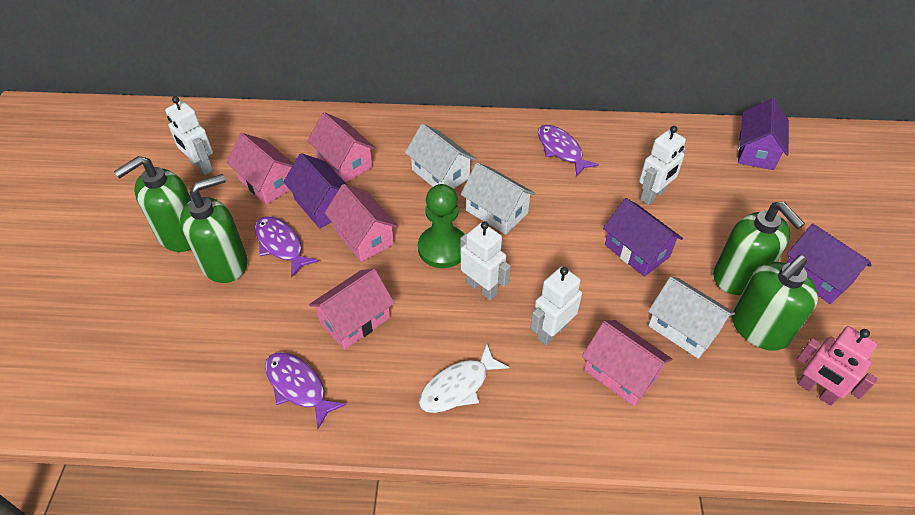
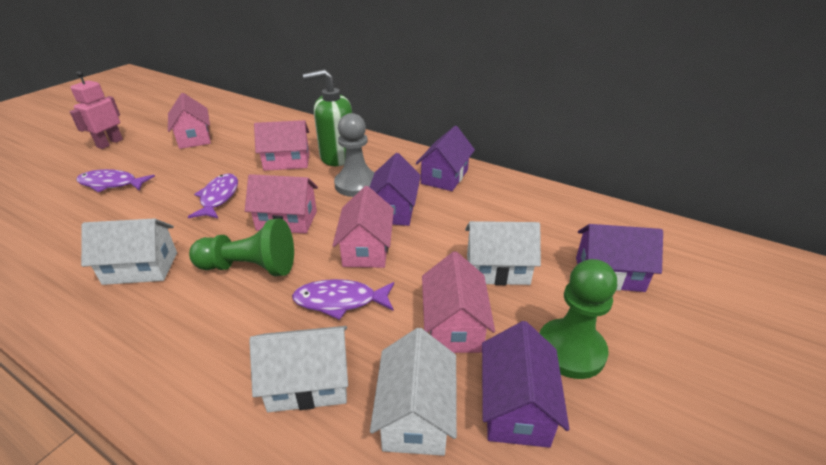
green pawn: [418,184,465,268] = 1 -> [189,219,294,276] [540,259,617,379] = 2
green soap dispenser: [114,156,191,252] [180,174,247,283] [713,202,805,295] [732,255,818,351] = 4 -> [303,69,352,166] = 1
grey pawn: none = 0 -> [334,113,375,197] = 1
white fish: [419,344,509,413] = 1 -> none = 0
white house: [405,124,476,189] [460,163,536,235] [648,277,735,359] = 3 -> [81,218,177,285] [249,326,348,412] [370,328,457,456] [465,221,541,285] = 4
white robot: [165,96,213,175] [460,221,511,300] [530,266,582,345] [639,126,686,205] = 4 -> none = 0

